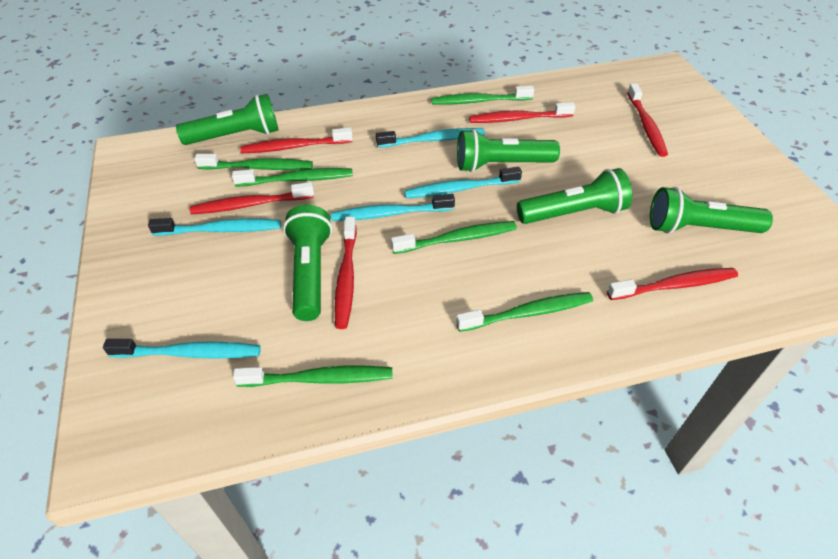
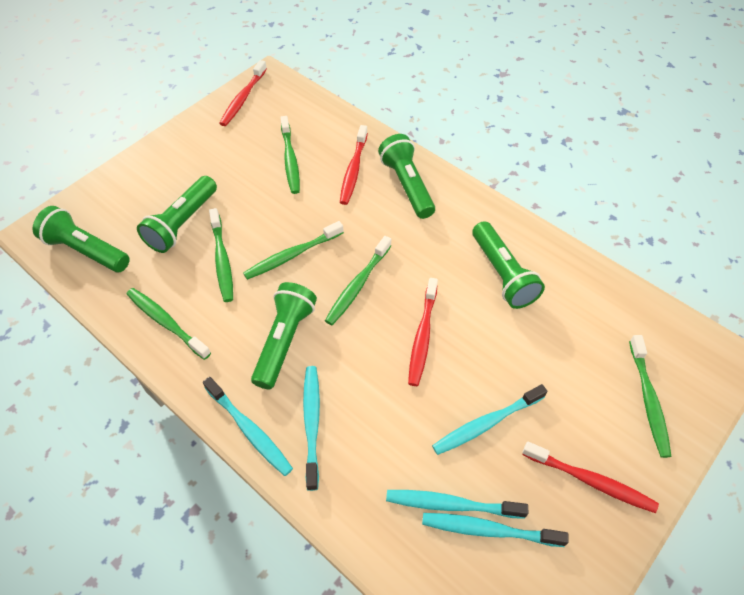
red toothbrush: [190,182,314,214] [241,127,353,153] [334,217,357,329] [469,102,575,123] [607,268,738,300] [627,83,668,157] = 6 -> [219,60,267,126] [340,125,368,205] [408,278,438,386] [522,442,659,513] = 4

